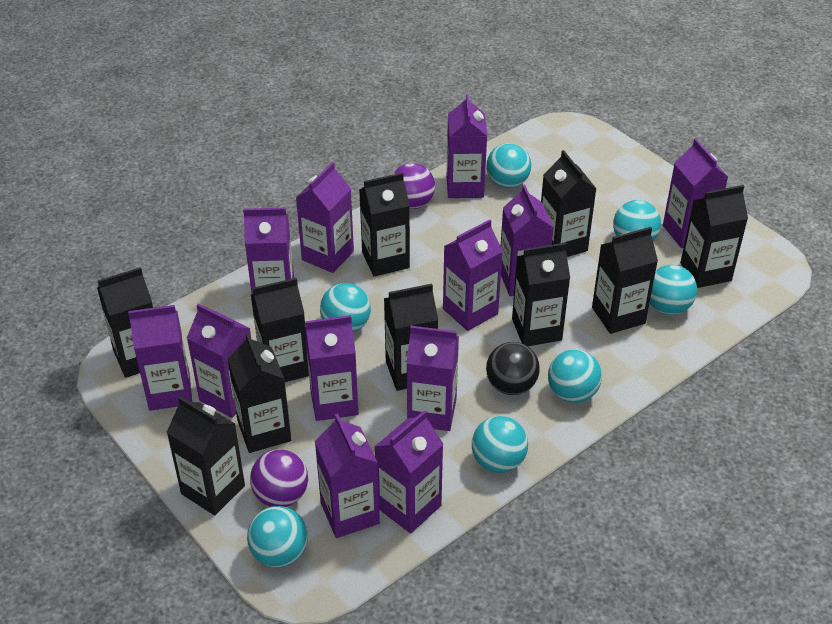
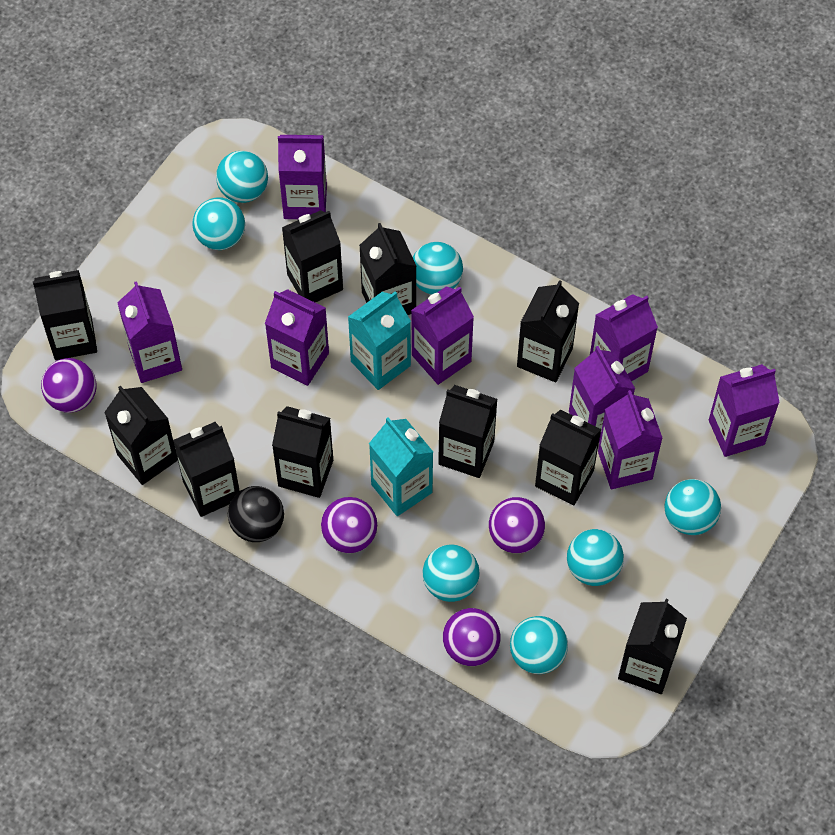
purple ball: [250,449,308,507] [393,163,435,209] = 2 -> [41,358,97,413] [321,497,377,553] [443,608,500,666] [489,497,545,553] = 4
purple carton: [128,305,192,411] [187,303,251,418] [243,208,294,294] [296,162,354,273] [305,315,359,421] [315,413,380,538] [374,410,443,533] [407,326,459,431] [443,219,503,331] [447,94,487,198] [501,185,554,296] [663,139,728,248] = 12 -> [117,281,182,383] [265,289,329,386] [278,135,327,219] [411,286,474,385] [569,346,635,442] [590,294,658,381] [598,390,663,489] [709,364,780,457] = 8
turquoise carton: none = 0 -> [348,291,411,390] [369,417,433,516] = 2

